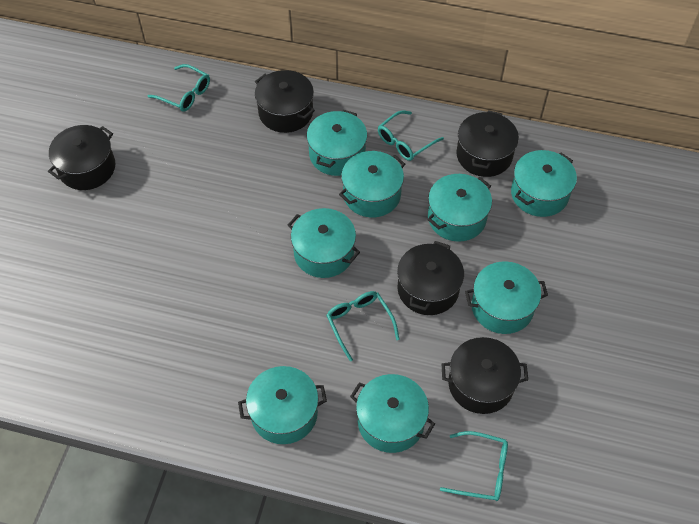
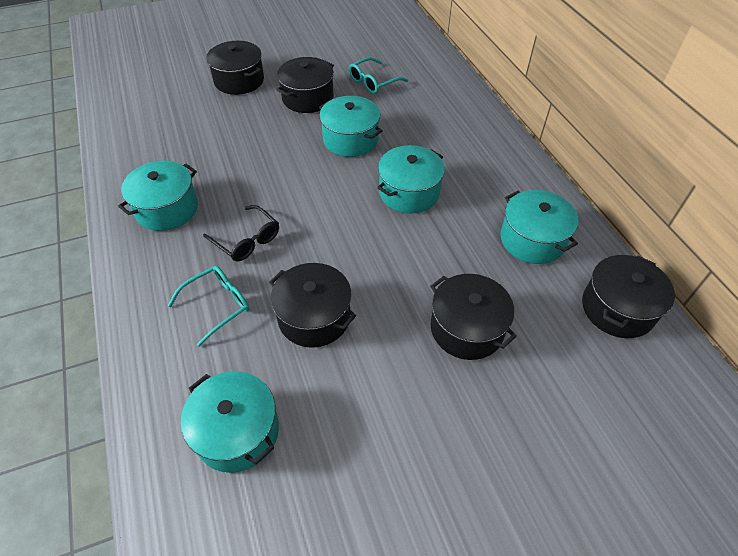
black glasses: none = 0 -> [203,205,279,261] = 1
turquoise glasses: [148,64,210,112] [326,291,400,361] [378,111,444,161] [440,431,508,501] = 4 -> [168,266,249,347] [349,57,408,94] = 2
turquoise pot: [238,366,327,444] [288,208,360,278] [307,110,367,176] [339,151,405,218] [350,374,435,453] [427,174,492,242] [465,261,548,334] [511,150,577,217] = 8 -> [118,161,198,231] [181,371,279,473] [319,96,383,157] [377,145,445,213] [501,190,579,264] = 5

